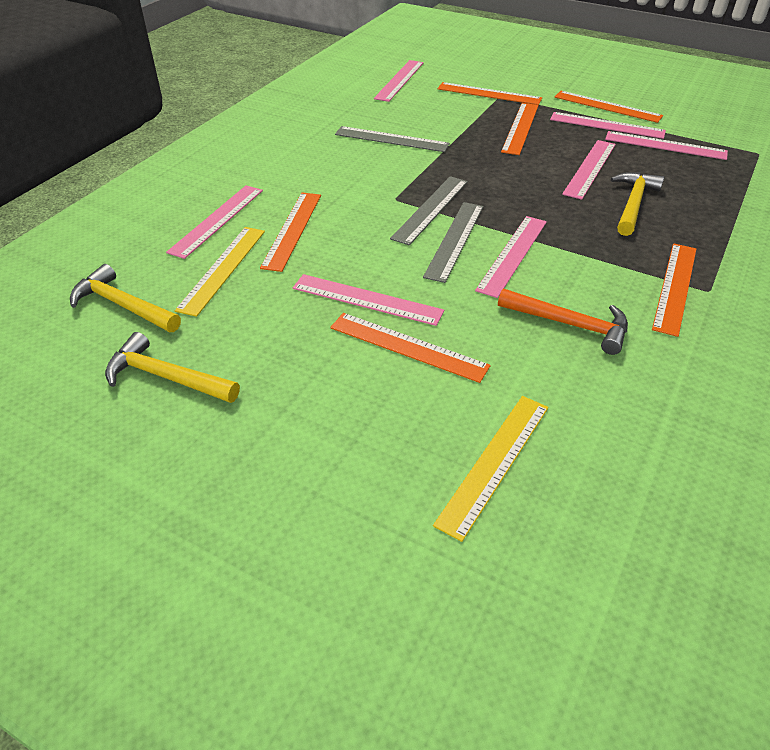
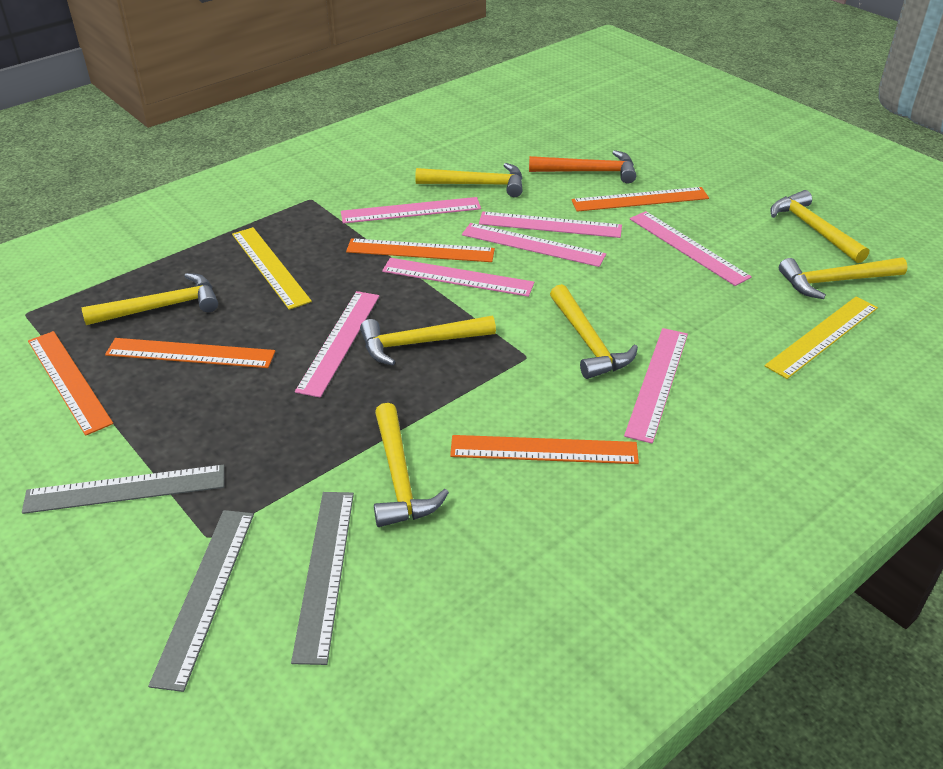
orange ruler: [260,193,321,272] [330,313,491,383] [438,82,542,105] [501,103,539,155] [555,91,663,123] [652,243,696,337] = 6 -> [28,331,113,436] [105,338,275,368] [346,238,495,262] [450,435,639,464] [571,187,709,212] = 5
yellow hammer: [70,264,181,332] [105,332,240,403] [611,172,664,236] = 3 -> [81,273,218,325] [360,316,496,365] [374,403,449,527] [415,163,523,197] [550,284,638,379] [770,190,869,263] [779,258,907,299] = 7

